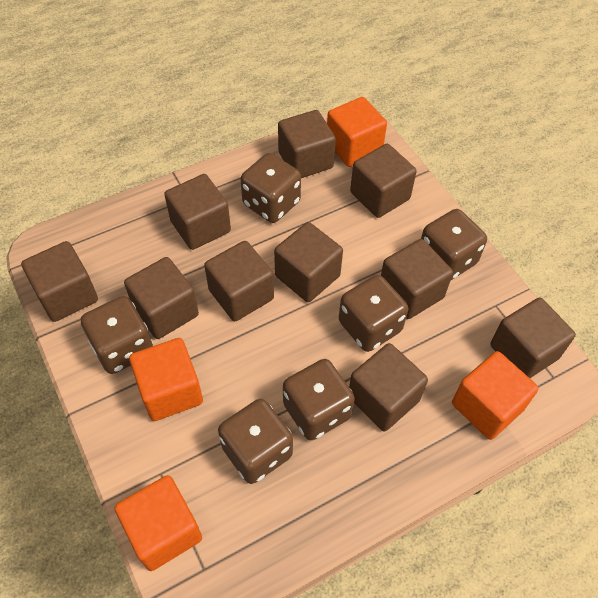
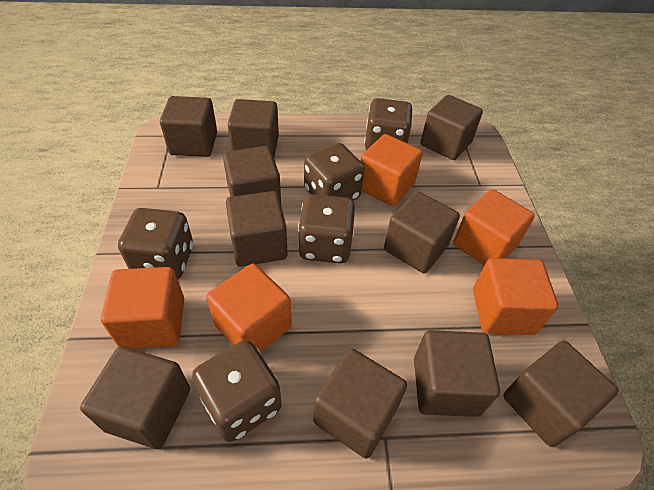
brown dice: [81,296,153,374] [218,399,293,484] [240,153,301,223] [283,359,355,440] [339,275,408,352] [421,209,487,280] = 6 -> [118,208,193,279] [192,340,282,442] [298,194,355,263] [304,143,365,201] [364,98,412,150] = 5
orange cube: [115,475,202,571] [129,338,203,421] [327,97,387,167] [452,351,539,440] = 4 -> [101,267,184,349] [206,264,292,352] [361,134,423,207] [453,189,535,265] [473,258,559,335] = 5

